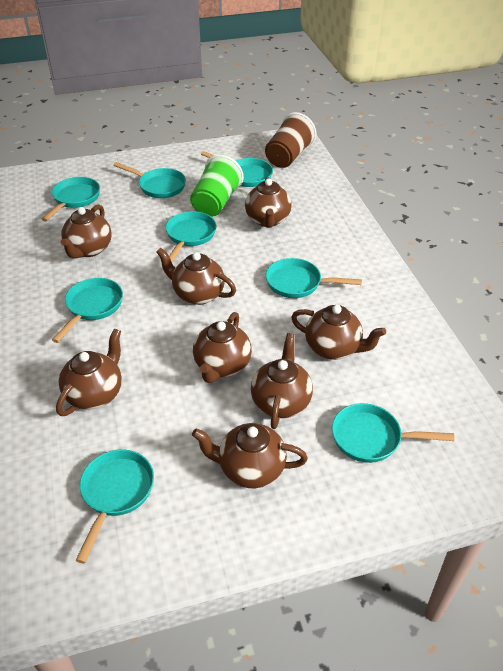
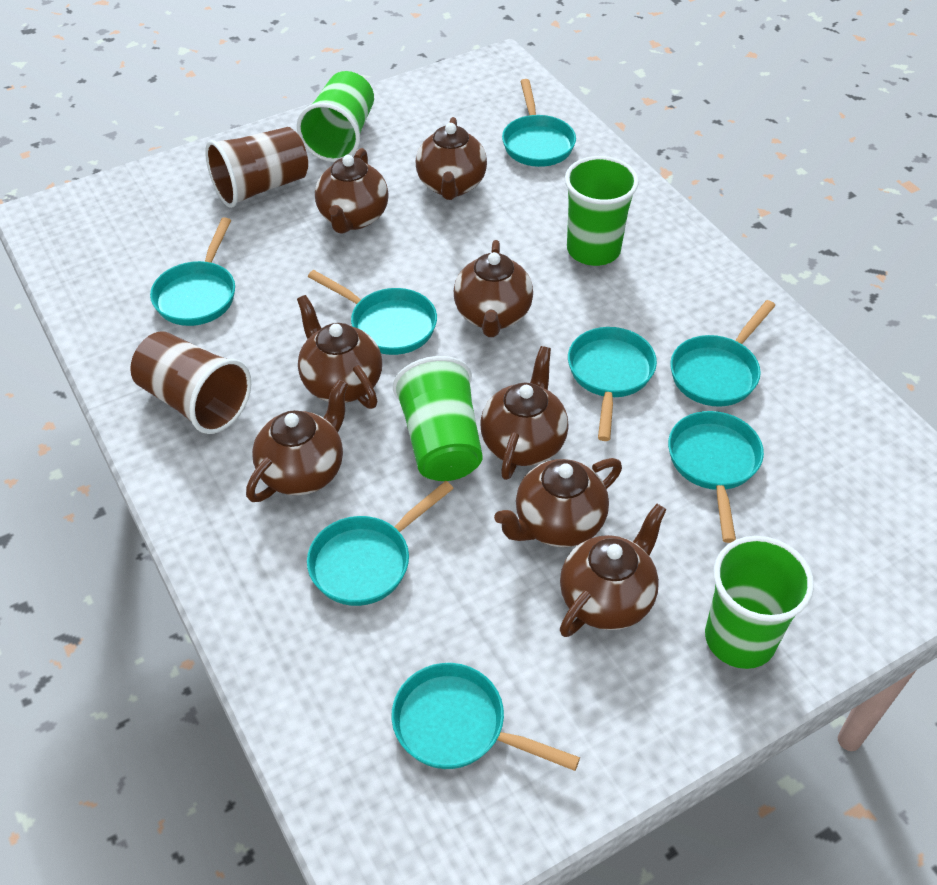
brown cup: [265,112,316,168] = 1 -> [130,332,251,434] [205,127,308,208] = 2
green cup: [190,155,244,217] = 1 -> [297,71,374,162] [393,356,483,481] [565,156,639,266] [705,536,814,669] = 4

